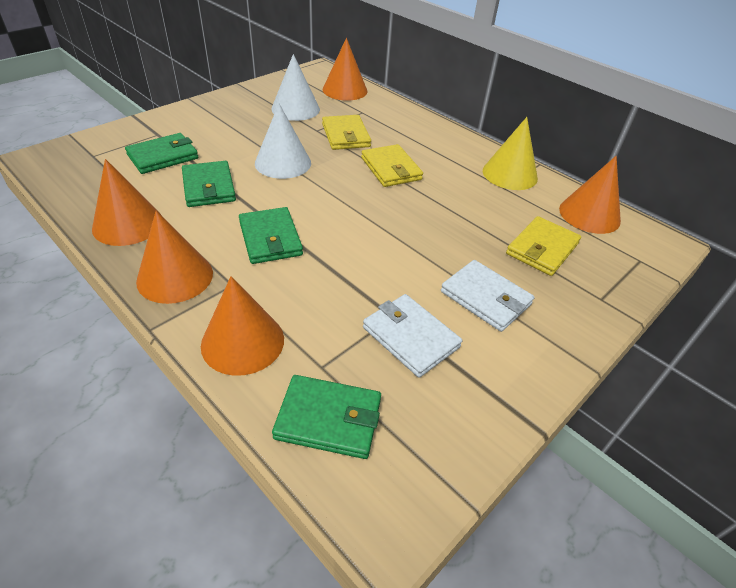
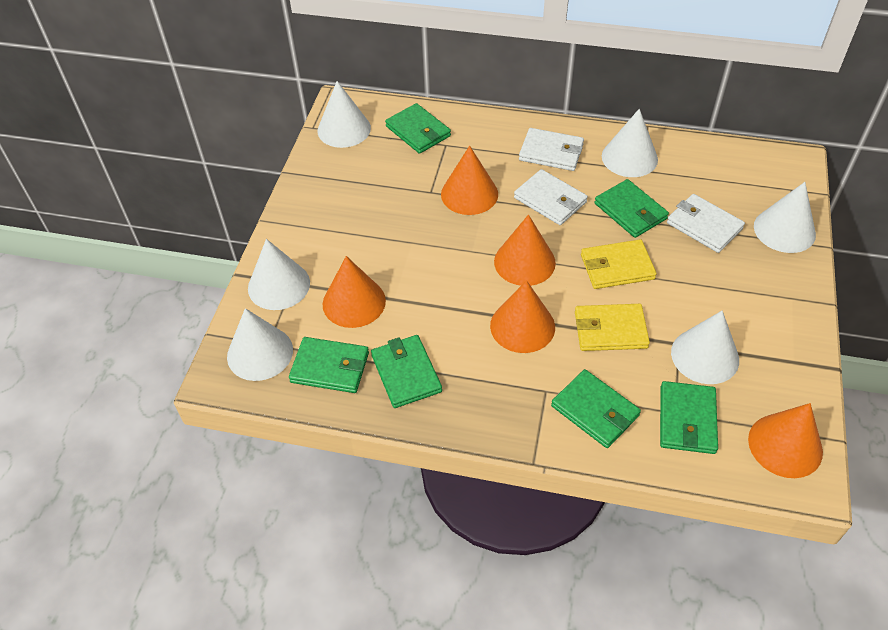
green wallet: [125,133,198,174] [182,161,236,207] [239,207,303,264] [272,375,381,459] = 4 -> [289,337,369,393] [371,335,442,408] [385,103,451,154] [551,369,641,448] [594,179,669,238] [660,381,718,454] = 6
white cone: [255,104,311,179] [271,54,320,121] = 2 -> [227,308,293,381] [248,239,310,310] [317,81,371,148] [602,109,658,177] [671,311,739,384] [754,182,816,253] = 6
white wallet: [363,294,462,378] [441,260,534,332] = 2 -> [514,169,588,225] [519,128,584,171] [667,194,745,253] = 3
yellow cone: [483,117,538,190] = 1 -> none = 0
yellow wallet: [322,115,371,150] [361,144,423,187] [506,216,581,276] = 3 -> [575,304,650,351] [581,239,657,289] = 2

